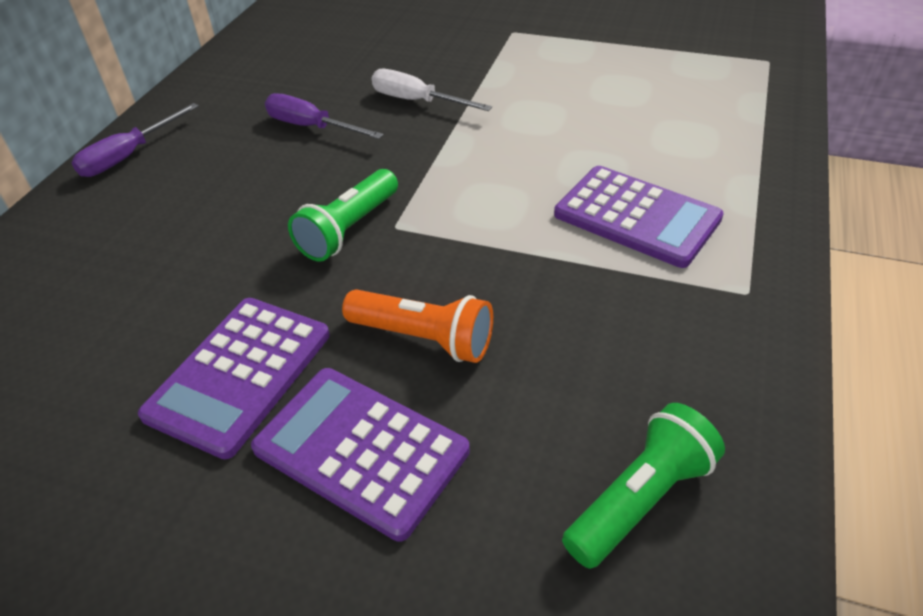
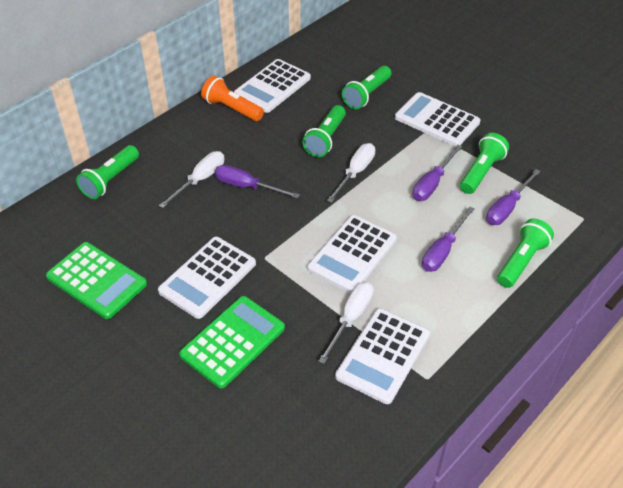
green calculator: none = 0 -> [46,242,147,319] [179,296,285,388] = 2
green flashlight: [288,169,398,262] [562,403,725,569] = 2 -> [76,145,139,199] [302,105,346,157] [342,66,391,109] [460,133,509,194] [497,218,554,288] = 5
purple calculator: [138,298,330,460] [251,368,470,542] [554,166,724,268] = 3 -> none = 0
purple screwdriver: [72,103,199,177] [265,93,384,139] = 2 -> [215,165,300,199] [413,145,462,201] [422,207,474,272] [486,169,541,225] = 4
white calculator: none = 0 -> [158,237,256,319] [234,59,311,113] [307,215,397,293] [335,308,430,404] [395,92,480,147] = 5
white screwdriver: [372,69,492,111] = 1 -> [159,151,224,208] [318,282,374,364] [327,143,375,203] = 3

